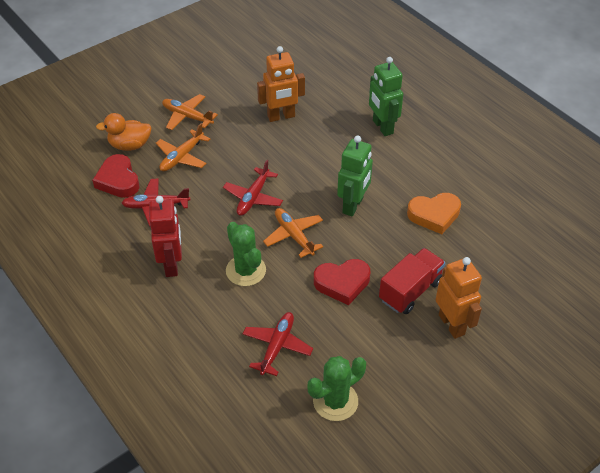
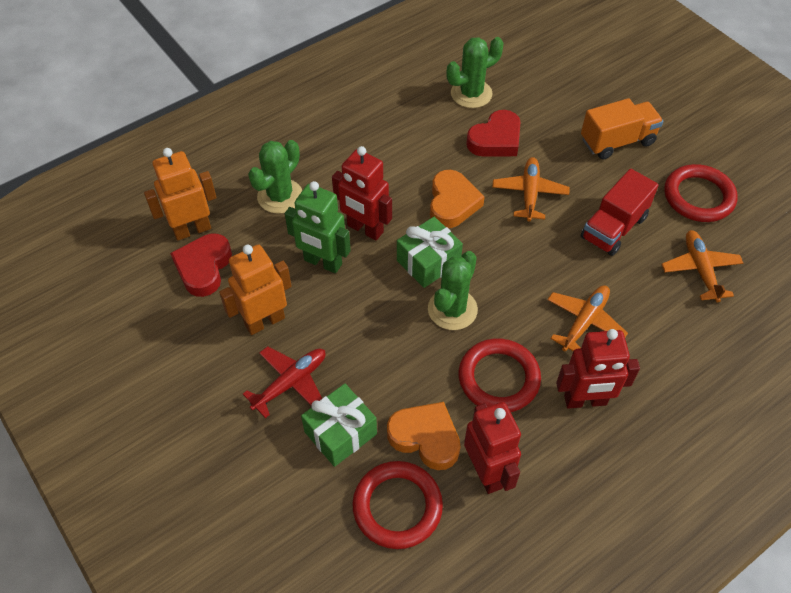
green cactus: [226,222,266,286] [308,356,366,421] = 2 -> [248,140,302,214] [428,251,478,330] [446,37,503,108] = 3
green gift: none = 0 -> [301,384,377,467] [397,217,463,288] = 2
green robot: [337,135,373,217] [369,57,403,136] = 2 -> [285,181,351,273] = 1
orange duck: [96,113,152,151] = 1 -> none = 0
orange heart: [407,193,461,234] = 1 -> [387,402,461,470] [430,170,485,228] = 2
orange truck: none = 0 -> [581,98,663,159] = 1
red plane: [122,178,190,226] [223,160,283,216] [243,312,313,376] = 3 -> [243,346,326,418] = 1
red ring: none = 0 -> [352,461,443,549] [458,338,541,412] [664,164,738,222] = 3
red robot: [149,196,182,277] = 1 -> [332,146,392,240] [464,402,521,494] [556,329,640,409] = 3

